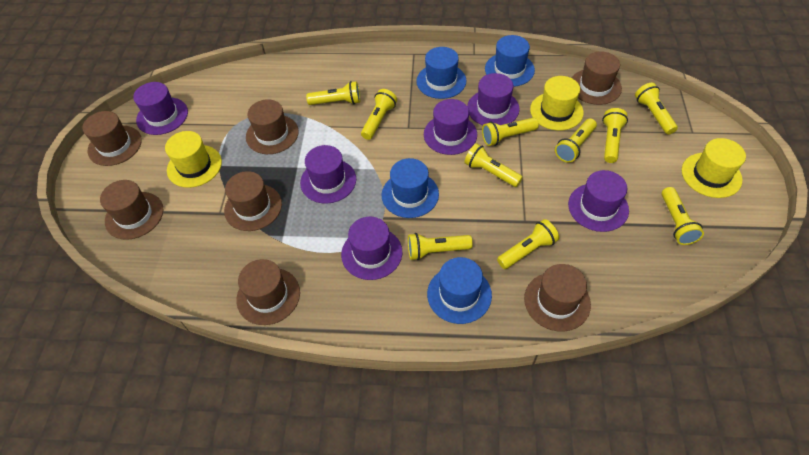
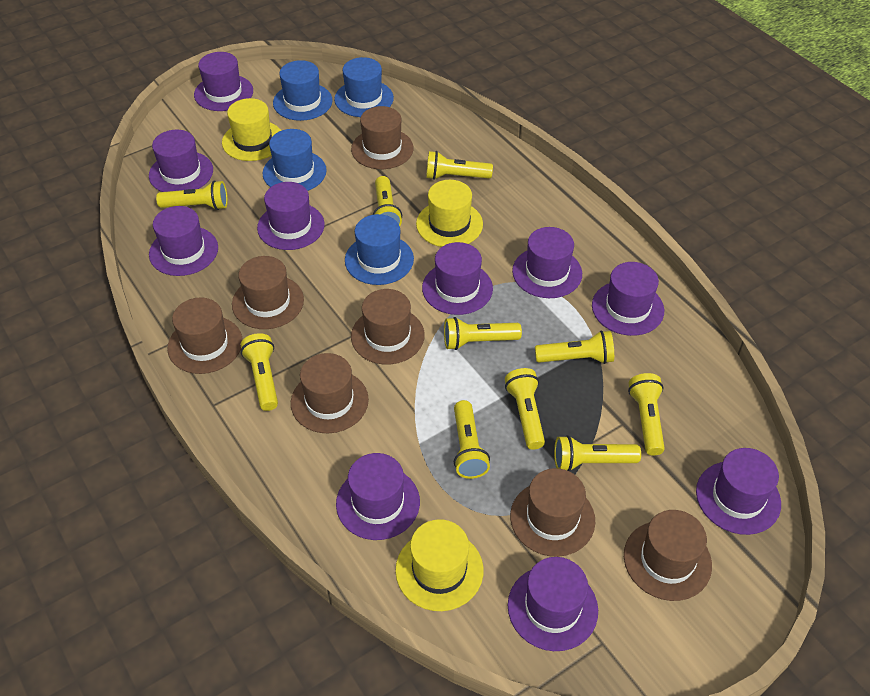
purple hat: [133,82,188,135] [300,145,356,204] [341,217,402,280] [424,99,477,155] [467,73,520,126] [568,170,629,232] = 6 -> [149,130,213,192] [149,206,218,276] [194,52,253,111] [257,182,325,250] [336,453,420,540] [422,242,493,315] [508,557,598,651] [512,227,582,298] [592,262,664,336] [696,448,781,535] = 10

